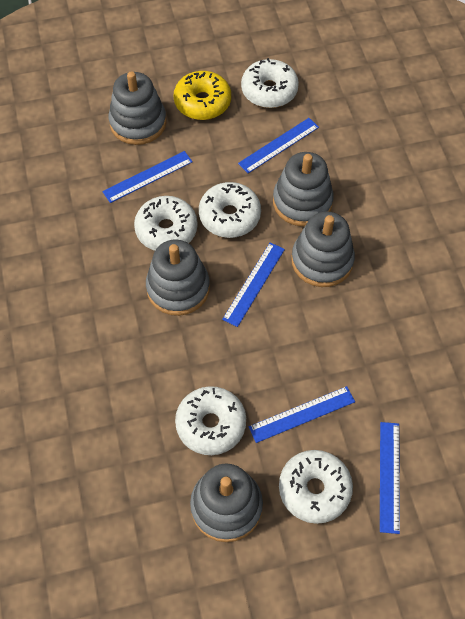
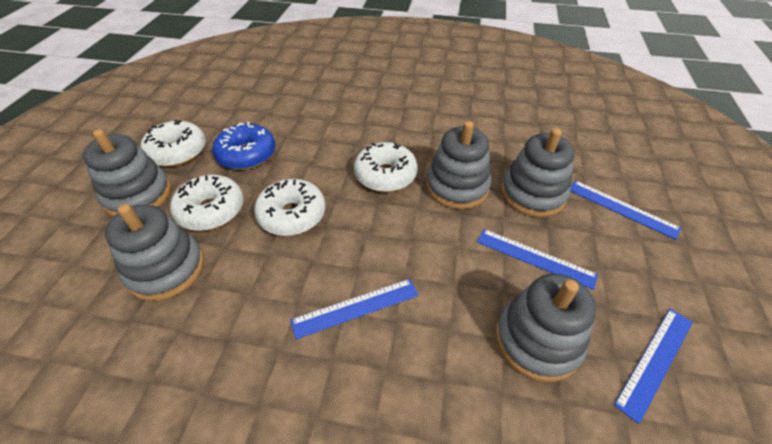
blue donut: none = 0 -> [212,122,275,170] = 1
blue ruler: [102,151,193,203] [222,242,285,327] [238,118,319,173] [249,386,355,443] [380,422,400,534] = 5 -> [290,279,419,339] [477,229,598,290] [571,180,681,240] [614,309,693,424] = 4
white donut: [134,196,198,251] [175,386,246,455] [199,182,261,238] [241,58,299,108] [279,450,353,524] = 5 -> [141,119,206,167] [170,175,244,231] [254,179,325,236] [354,142,418,192] = 4
yellow donut: [174,71,231,120] = 1 -> none = 0

